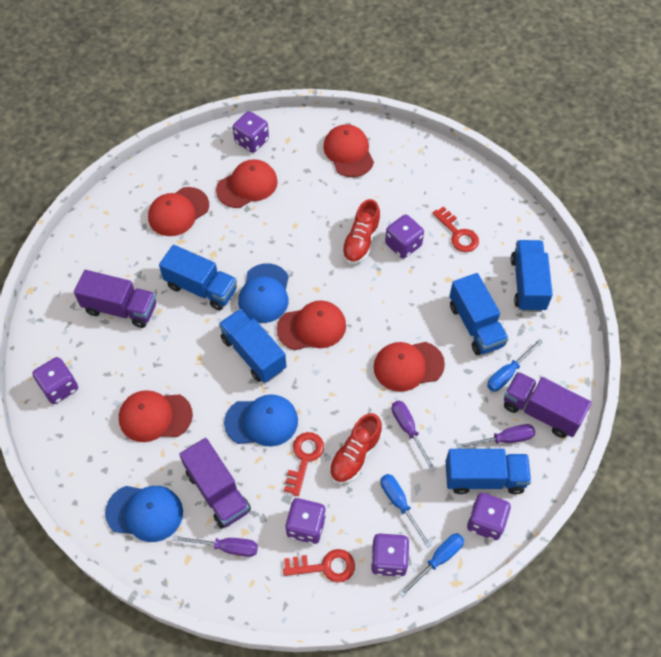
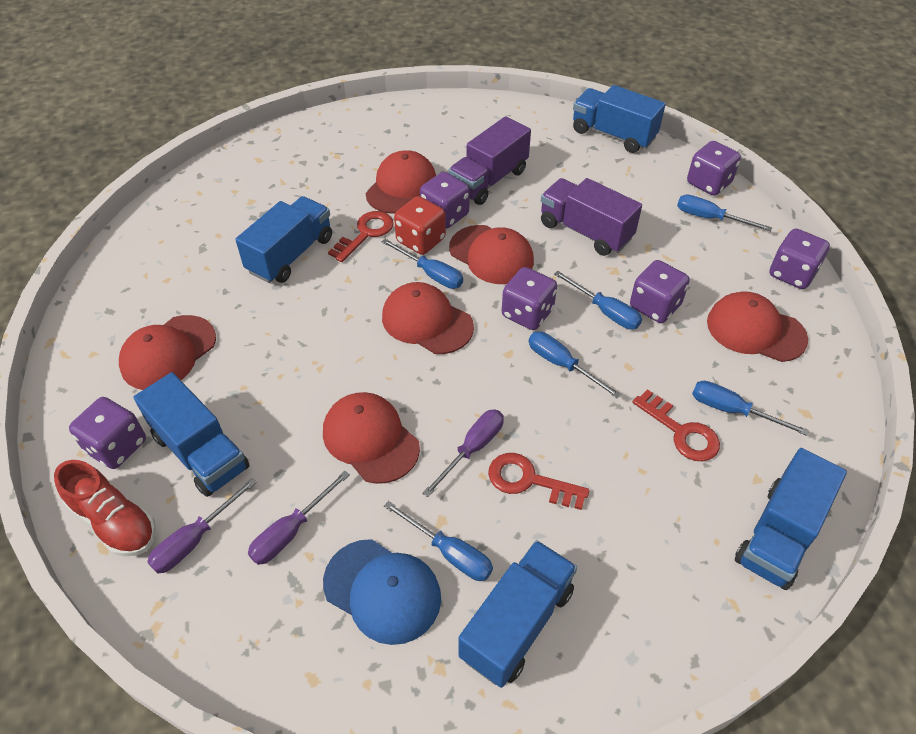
blue cap: [105,486,183,542] [224,394,298,446] [238,263,289,323] = 3 -> [323,539,441,645] = 1
blue screwdriver: [380,474,431,548] [399,533,464,597] [487,339,542,391] = 3 -> [382,239,463,289] [384,501,493,581] [529,331,621,399] [554,271,642,329] [677,194,772,231] [692,381,809,436] = 6
purple truck: [74,270,156,328] [179,438,251,528] [504,372,592,438] = 3 -> [449,116,531,205] [541,178,642,256] = 2
red dice: none = 0 -> [394,196,446,255] = 1
red shoe: [329,413,382,484] [342,199,381,264] = 2 -> [54,460,156,556] = 1

